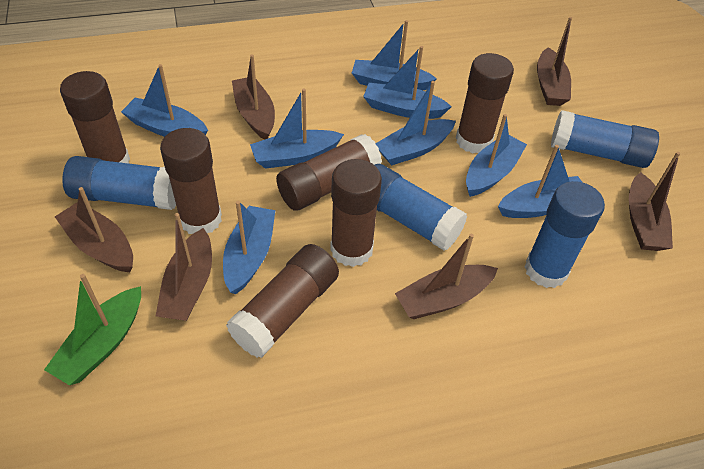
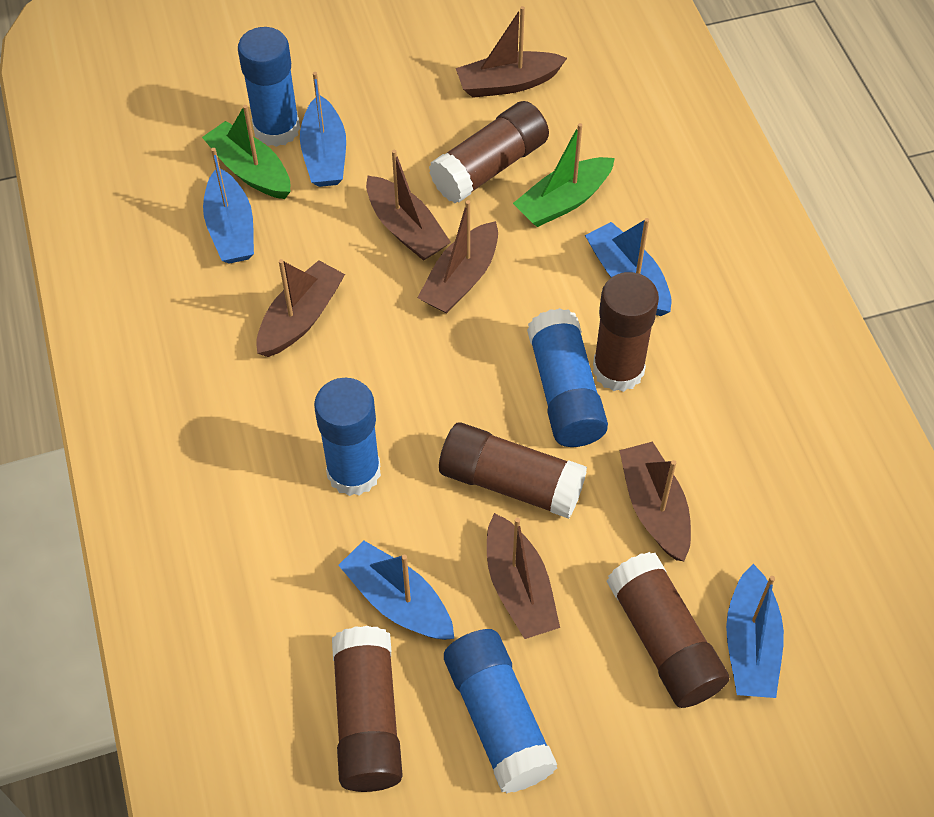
blue boat: [121,64,208,137] [223,201,276,294] [250,88,344,169] [352,20,437,90] [363,46,452,119] [375,81,456,165] [466,114,527,197] [498,145,583,218] = 8 -> [203,148,254,264] [300,72,346,187] [338,540,455,640] [585,218,671,316] [726,564,784,698] = 5
brown glue stick: [60,71,130,163] [160,128,222,234] [226,244,339,358] [276,134,382,211] [330,159,382,267] [456,53,514,153] = 6 -> [332,626,403,792] [429,101,549,203] [439,422,587,519] [593,272,659,392] [606,552,729,708] = 5
green boat: [44,274,141,385] = 1 -> [202,105,290,199] [513,123,615,227] = 2

